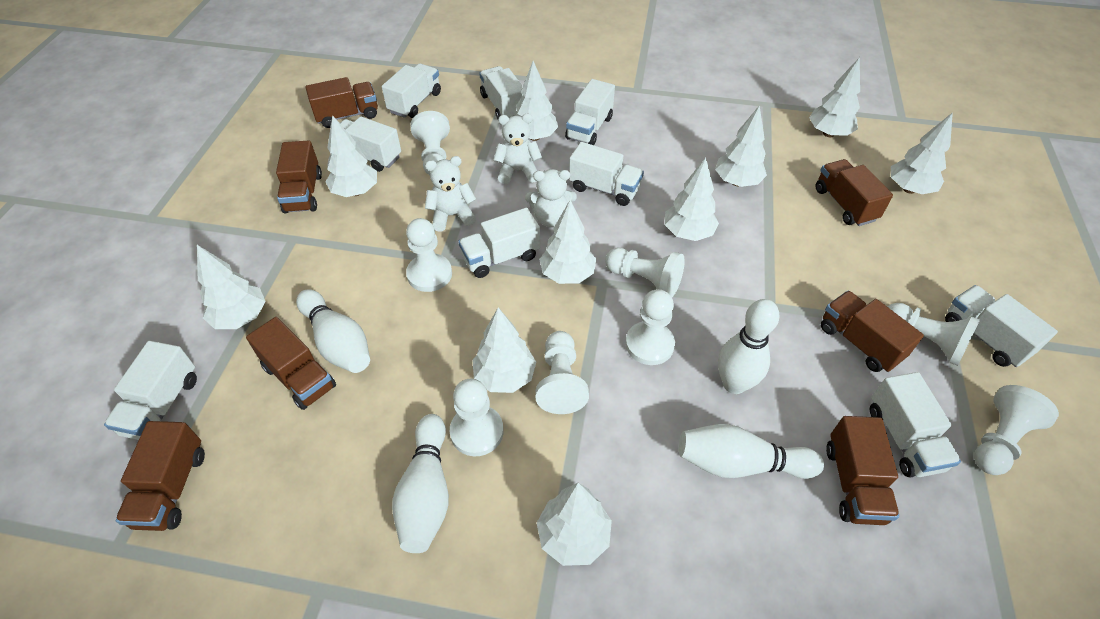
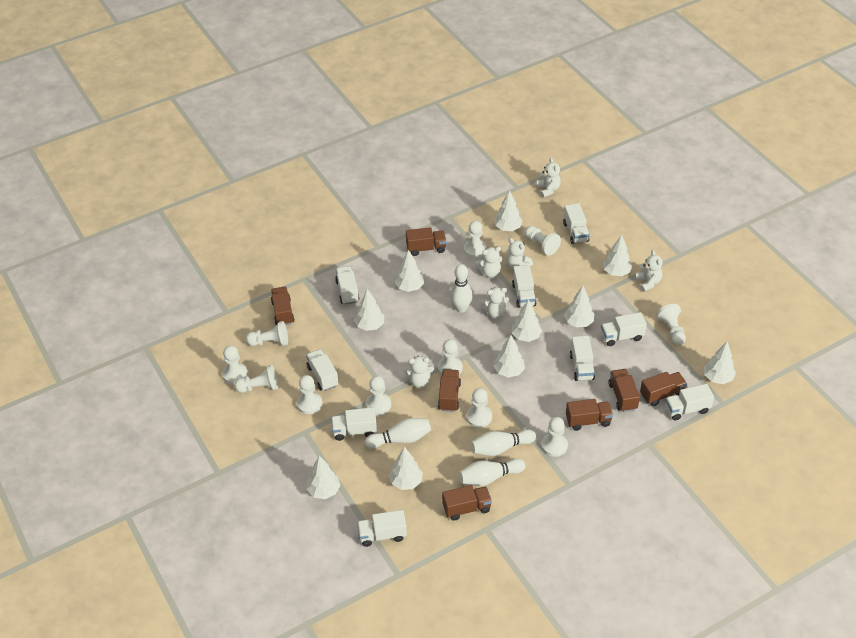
white pawn: [406,218,452,292] [410,111,450,175] [450,379,504,456] [536,331,589,414] [605,248,685,297] [626,289,675,365] [887,303,980,366] [974,385,1059,475] = 8 -> [222,346,248,384] [234,365,278,393] [246,321,288,346] [297,375,322,414] [366,376,391,415] [438,339,463,375] [464,221,487,258] [467,388,492,428] [524,226,561,255] [541,417,568,457] [656,304,686,345] = 11
white teddy bear: [425,156,476,231] [493,114,542,184] [525,169,577,228] = 3 -> [404,356,434,388] [475,247,502,278] [481,287,509,318] [506,238,533,270] [536,158,561,198] [635,250,663,292] = 6

